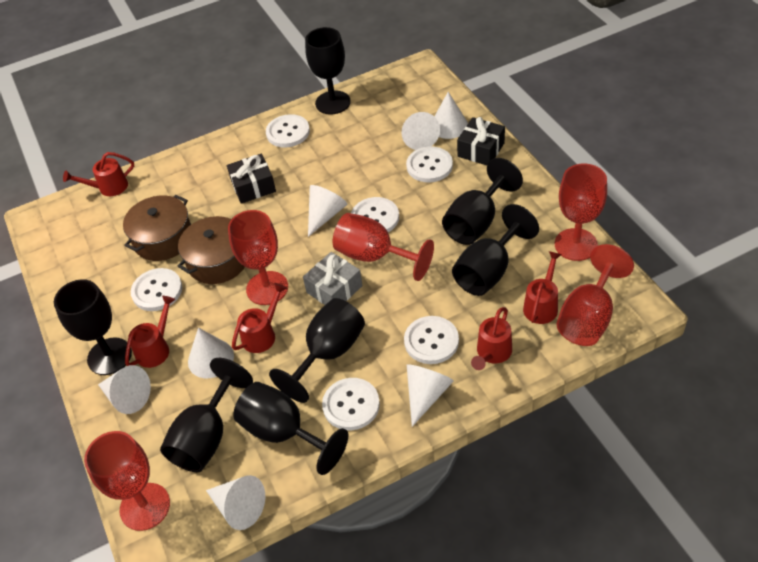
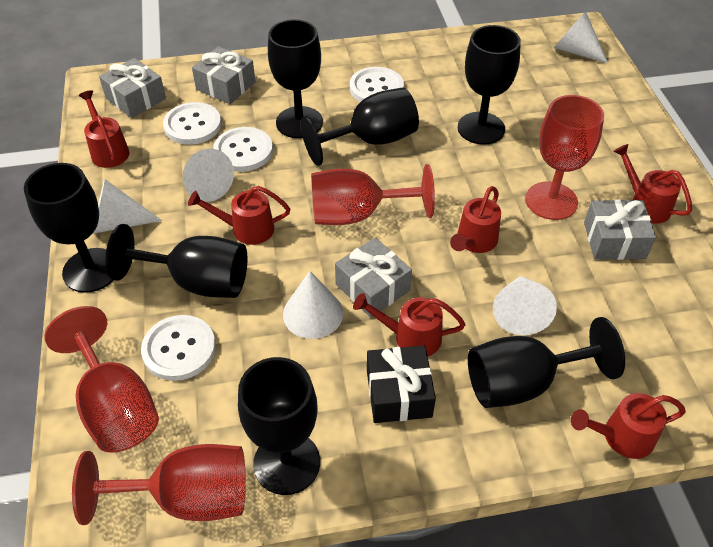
black gift: [227,154,276,204] [457,117,505,165] = 2 -> [367,345,436,423] = 1
brown pot: [123,195,191,261] [178,216,245,284] = 2 -> none = 0
grey gift: [303,252,363,305] = 1 -> [99,58,166,118] [192,46,255,104] [335,238,412,318] [584,199,656,260] = 4
red goblet: [84,431,170,531] [228,210,288,305] [333,213,434,281] [555,164,607,261] [557,244,634,346] = 5 -> [44,306,159,453] [72,444,246,525] [311,164,435,225] [526,95,604,220] = 4
red watering can: [63,152,134,196] [125,296,175,368] [232,283,287,353] [471,307,512,370] [523,251,562,324] = 5 -> [79,90,129,168] [188,186,290,245] [353,293,465,356] [450,186,501,253] [571,393,686,459] [613,144,692,224] = 6
white button: [131,268,182,311] [266,114,310,148] [322,378,380,431] [351,197,399,232] [404,316,459,364] [406,147,453,182] = 6 -> [141,315,216,381] [163,102,221,145] [213,127,273,172] [350,67,404,102] = 4
white cone: [98,365,151,414] [188,328,234,378] [206,475,265,530] [308,185,347,237] [401,112,440,150] [407,364,454,427] [434,92,468,139] = 7 -> [92,179,162,234] [183,148,234,202] [283,271,343,339] [493,276,557,335] [554,11,608,63] = 5

